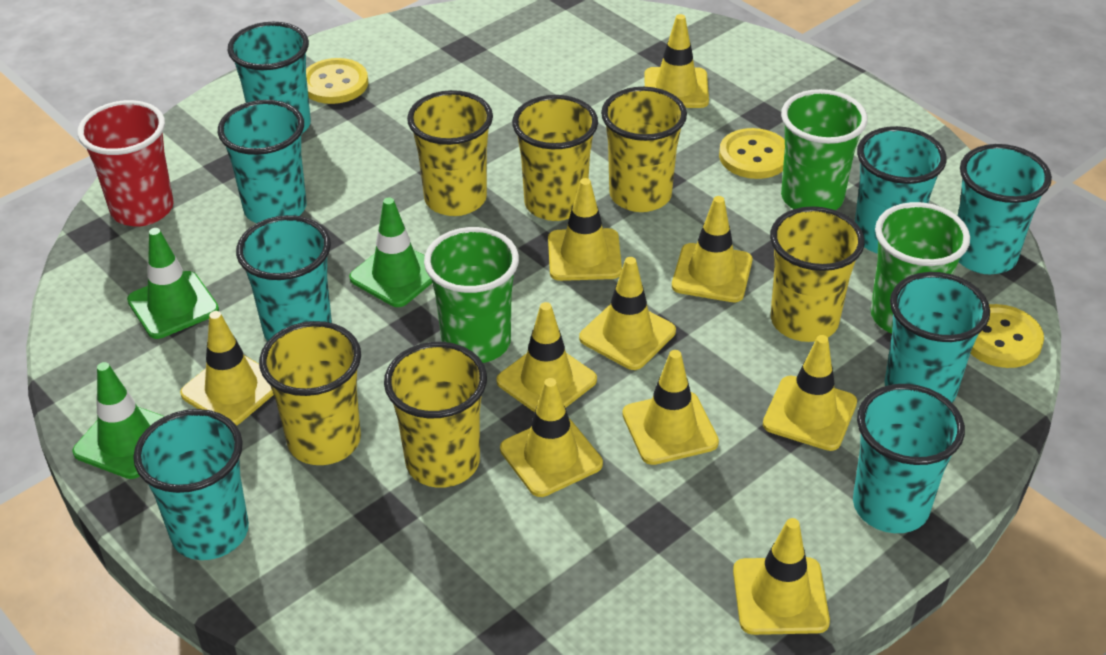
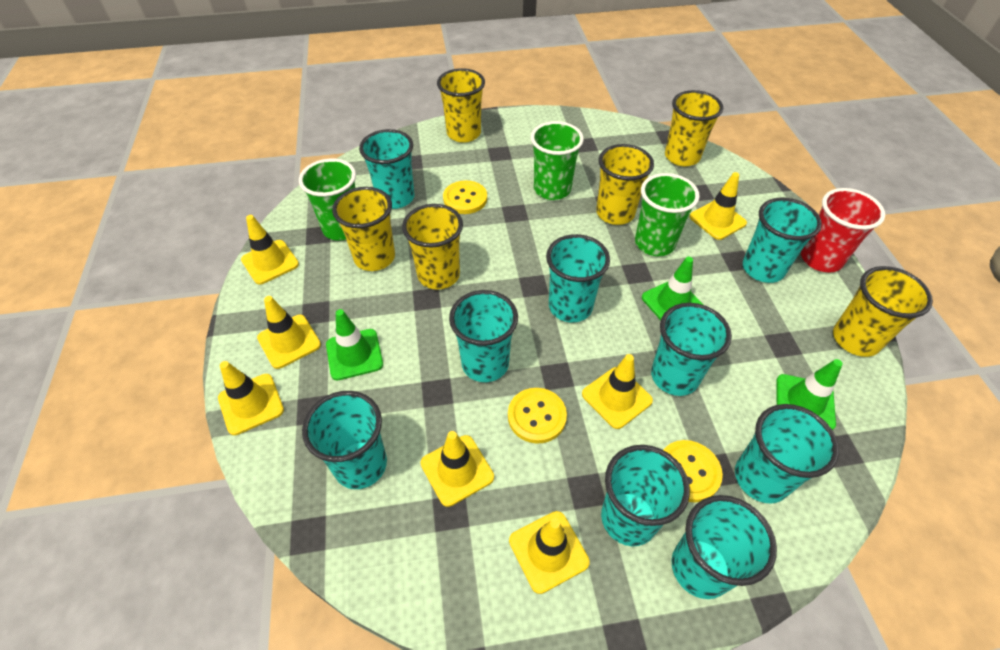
turquoise cup: [133,409,249,560] [218,100,306,223] [228,22,311,133] [236,215,332,341] [853,384,965,533] [855,126,947,254] [884,272,990,403] [958,144,1052,274] = 8 -> [302,391,387,489] [359,129,414,209] [449,290,518,382] [546,234,610,322] [601,445,690,546] [651,303,732,396] [671,495,777,599] [735,404,839,504] [743,198,822,283] = 9
yellow traffic cone: [180,311,274,426] [496,302,597,412] [500,378,603,497] [548,178,622,281] [579,257,676,370] [622,350,719,465] [644,14,709,108] [672,196,752,302] [733,518,830,635] [763,335,857,451] = 10 -> [218,361,284,435] [241,215,299,285] [257,296,321,369] [421,431,494,507] [509,511,590,594] [582,354,653,429] [689,172,747,240] = 7

